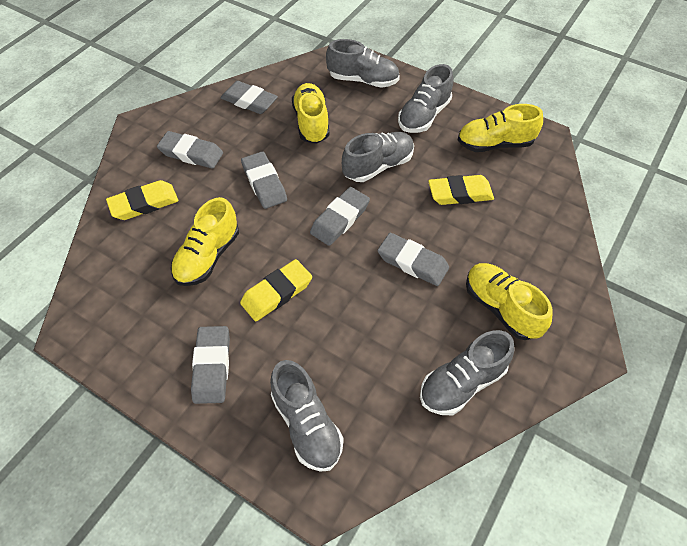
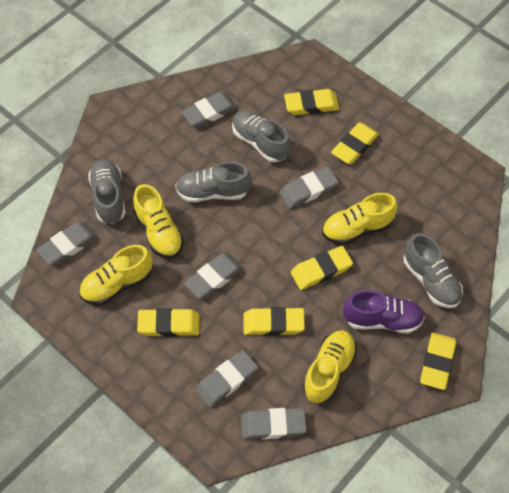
grey shoe: [270,360,344,472] [326,39,400,88] [342,132,414,182] [398,64,453,133] [420,330,515,415] = 5 -> [88,159,126,224] [175,162,252,202] [232,110,291,162] [404,233,463,308] = 4
purple shoe: none = 0 -> [343,290,425,334] = 1
yellow eraser: [106,180,178,220] [240,259,312,321] [428,175,494,205] = 3 -> [137,308,199,337] [243,307,305,336] [284,89,339,115] [291,246,353,290] [331,123,379,164] [420,333,456,390] = 6

